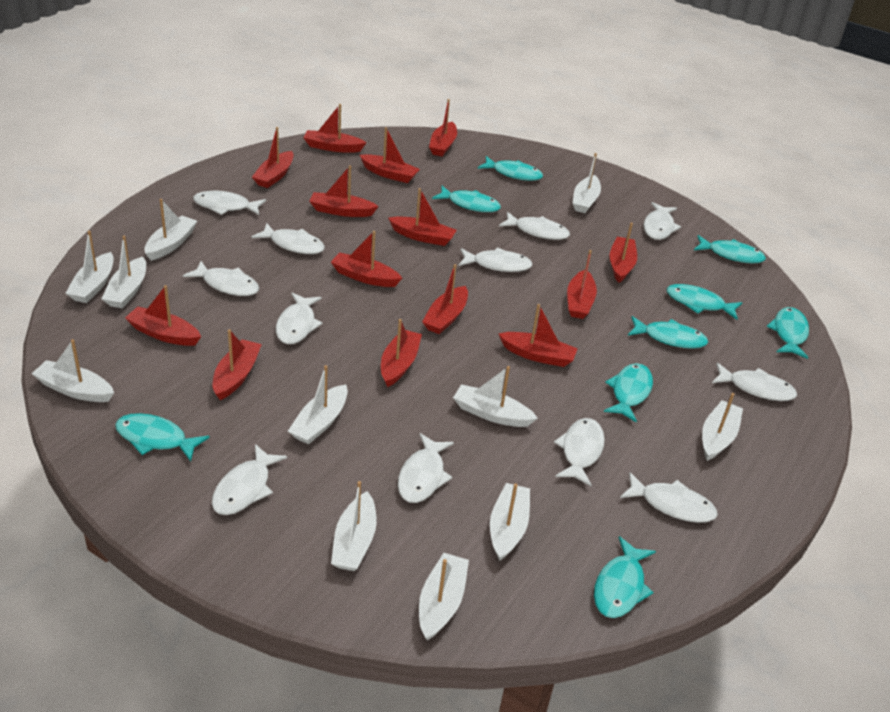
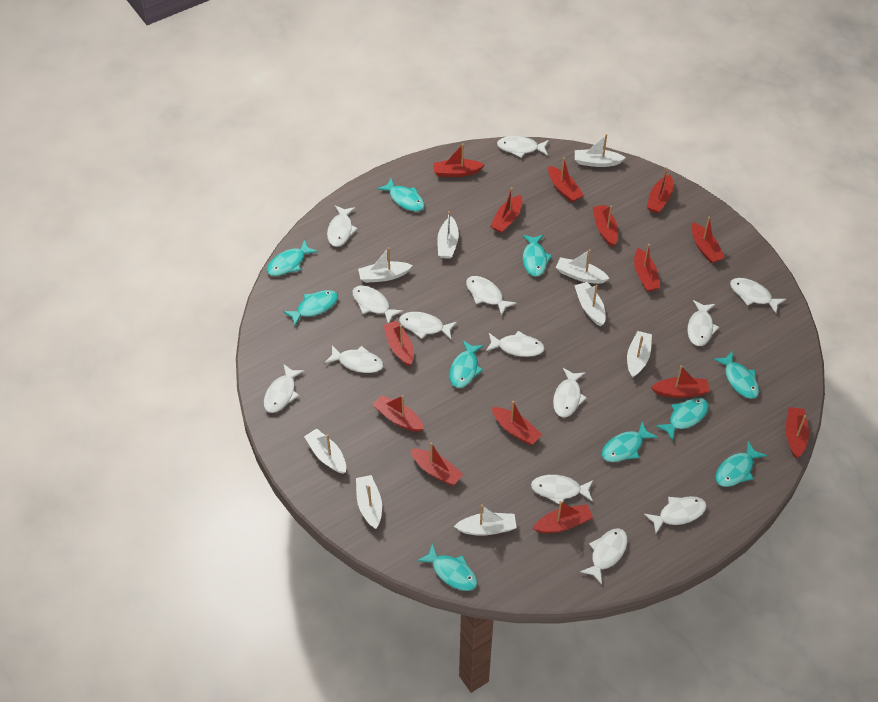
turquoise fish: [115,413,210,461] [432,186,501,212] [478,156,543,181] [594,536,656,618] [604,363,653,423] [628,316,708,349] [666,284,742,320] [694,235,766,263] [767,307,809,359] = 9 -> [267,240,318,276] [283,290,338,327] [377,177,425,211] [417,543,477,591] [449,340,484,388] [522,234,552,277] [602,421,658,462] [656,398,709,441] [713,351,759,399] [715,441,767,487] = 10
white boat: [32,339,114,402] [65,231,114,303] [102,236,146,308] [145,199,197,261] [288,365,348,445] [331,481,377,571] [419,553,469,641] [453,366,538,427] [490,483,530,561] [573,153,601,213] [702,393,743,461] = 11 -> [304,428,346,474] [356,475,382,529] [358,247,413,283] [437,211,459,259] [454,505,517,536] [556,249,610,284] [574,282,606,326] [575,134,626,167] [627,331,652,378] = 9
white fish: [183,261,260,296] [193,191,266,215] [212,444,287,515] [252,223,325,254] [276,293,323,344] [398,433,454,503] [459,247,533,272] [499,212,570,240] [554,418,605,486] [620,472,718,523] [644,202,681,240] [712,362,797,401] = 12 -> [264,364,304,413] [324,345,384,373] [327,205,358,247] [352,285,403,323] [399,312,457,339] [466,276,516,316] [486,331,545,357] [497,136,549,158] [531,475,593,504] [553,368,587,417] [580,528,628,585] [644,496,707,534] [687,300,719,346] [730,278,786,313] = 14

